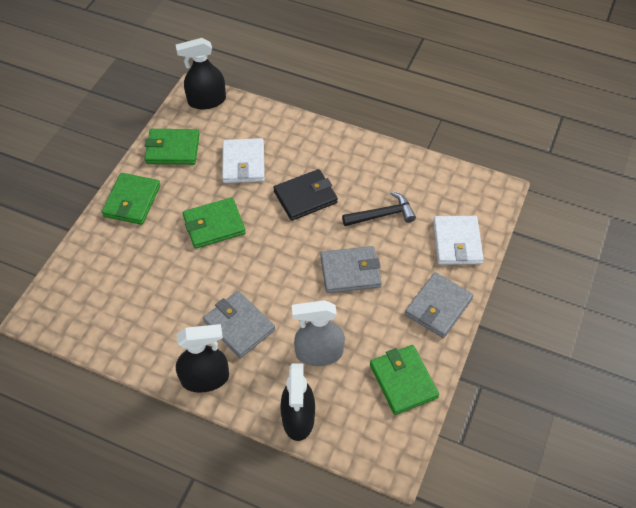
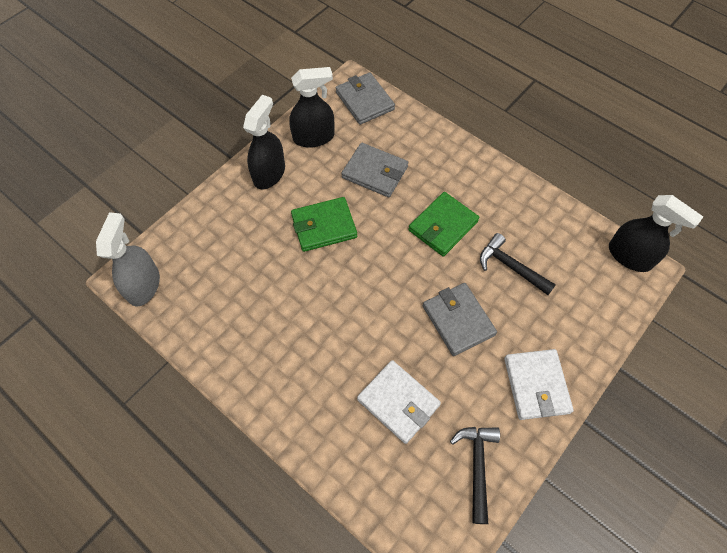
black hammer: [342,191,416,226] = 1 -> [450,427,500,524] [480,233,556,295] = 2
black wallet: [273,169,338,221] = 1 -> none = 0
green wallet: [102,173,160,225] [144,129,199,165] [183,197,246,249] [370,345,439,415] = 4 -> [291,197,357,252] [408,192,479,257] = 2

